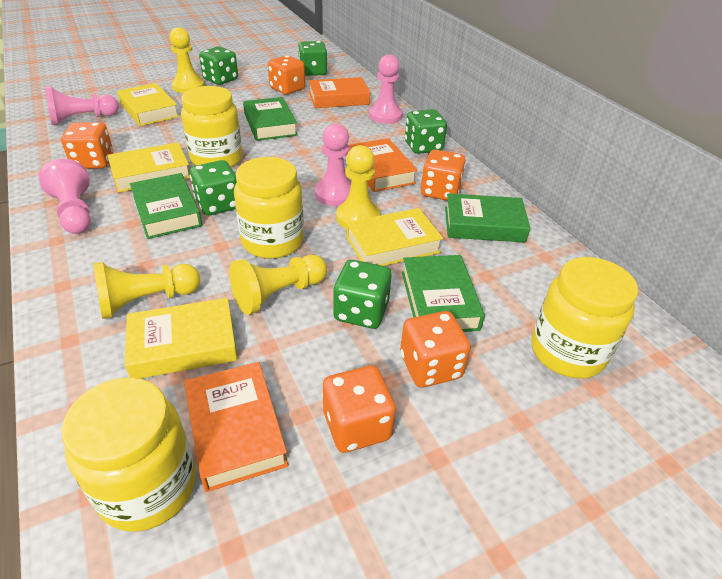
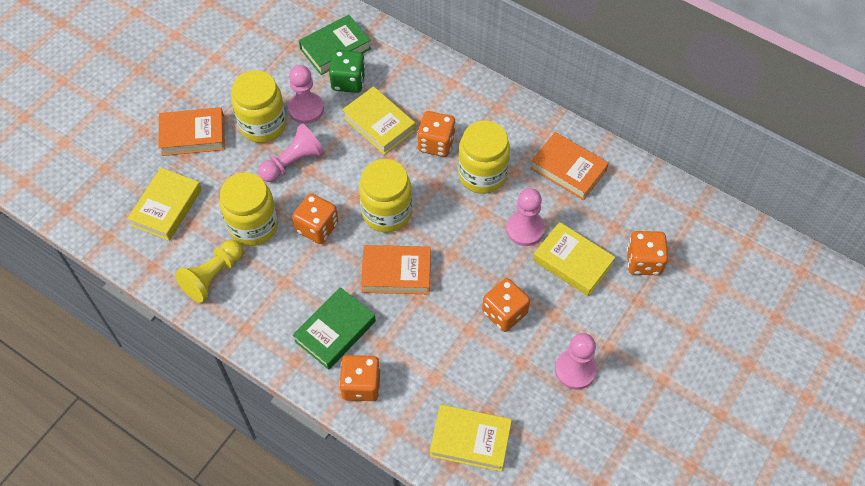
green book: [130,173,202,239] [243,97,298,141] [402,255,485,332] [445,193,530,243] = 4 -> [293,287,376,370] [299,15,371,75] = 2
green dice: [190,160,237,216] [199,46,238,85] [298,41,328,76] [333,260,392,329] [405,109,447,154] = 5 -> [329,50,366,93] = 1
yellow pawn: [93,262,200,319] [170,27,205,93] [229,254,327,315] [336,145,381,228] = 4 -> [175,240,243,303] = 1

